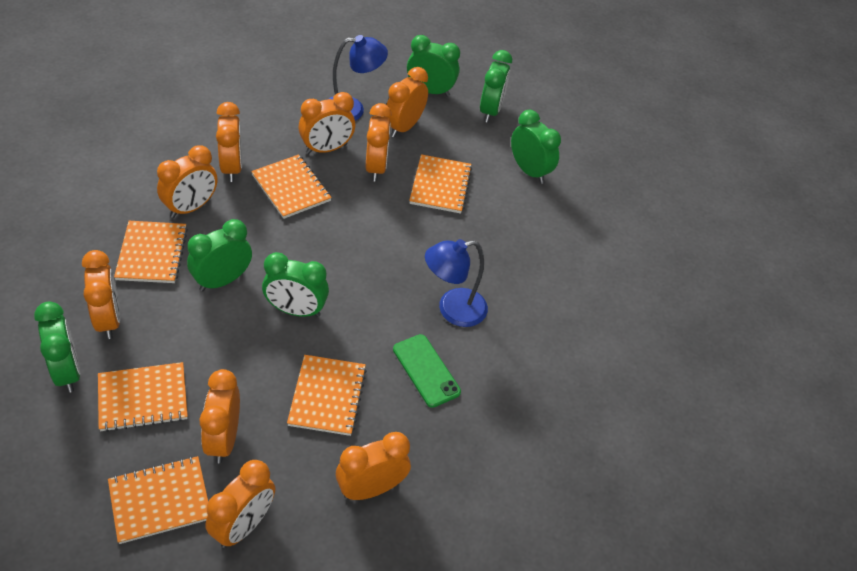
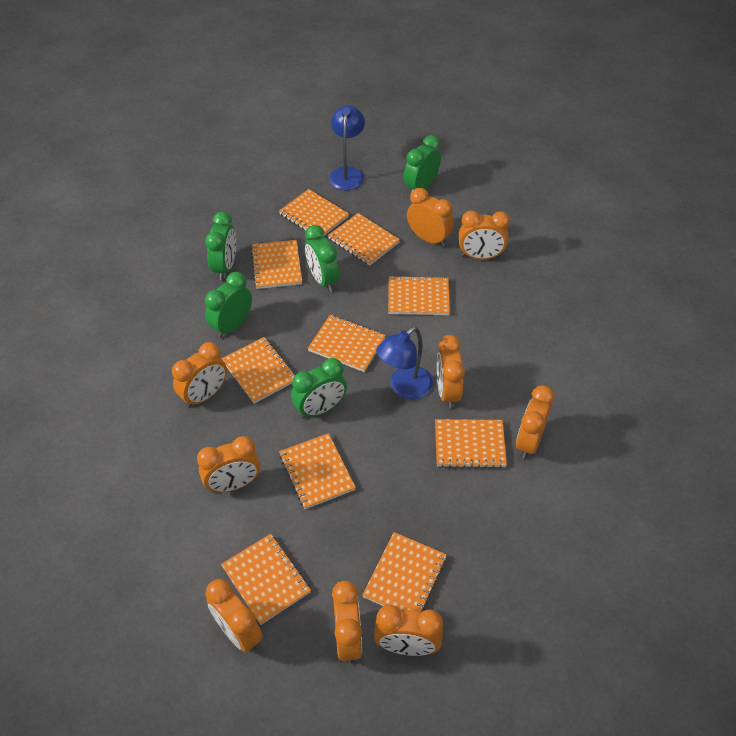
green clock: [34,301,80,393] [187,219,252,291] [262,252,329,317] [407,35,460,97] [480,50,512,122] [511,110,561,184] = 6 -> [205,212,236,280] [205,272,252,338] [291,358,347,419] [305,225,339,292] [404,135,441,196] = 5
green phone: [393,334,461,408] = 1 -> none = 0
orange notebook: [98,362,188,432] [108,456,208,544] [114,221,188,283] [251,154,332,219] [287,355,367,436] [409,154,472,213] = 6 -> [221,337,296,404] [221,534,311,625] [251,240,302,289] [279,189,349,236] [279,433,356,509] [308,315,386,372] [328,213,400,266] [362,532,447,612] [388,276,450,315] [435,419,507,468] = 10

